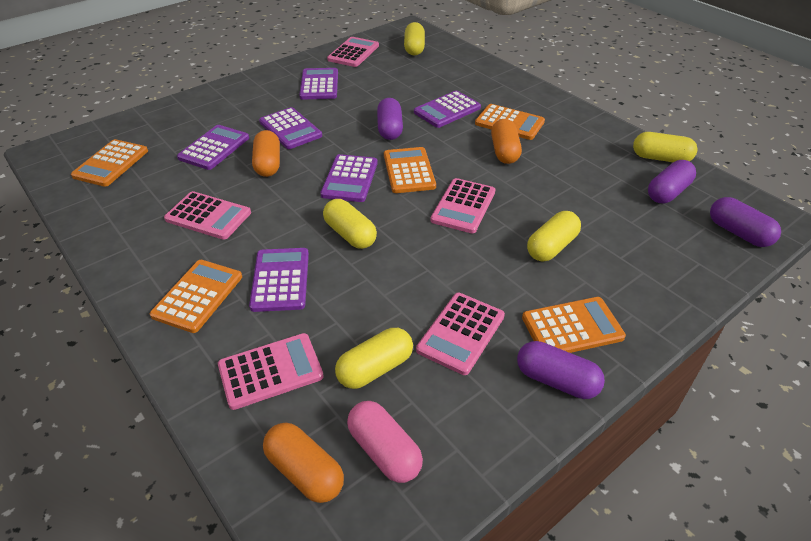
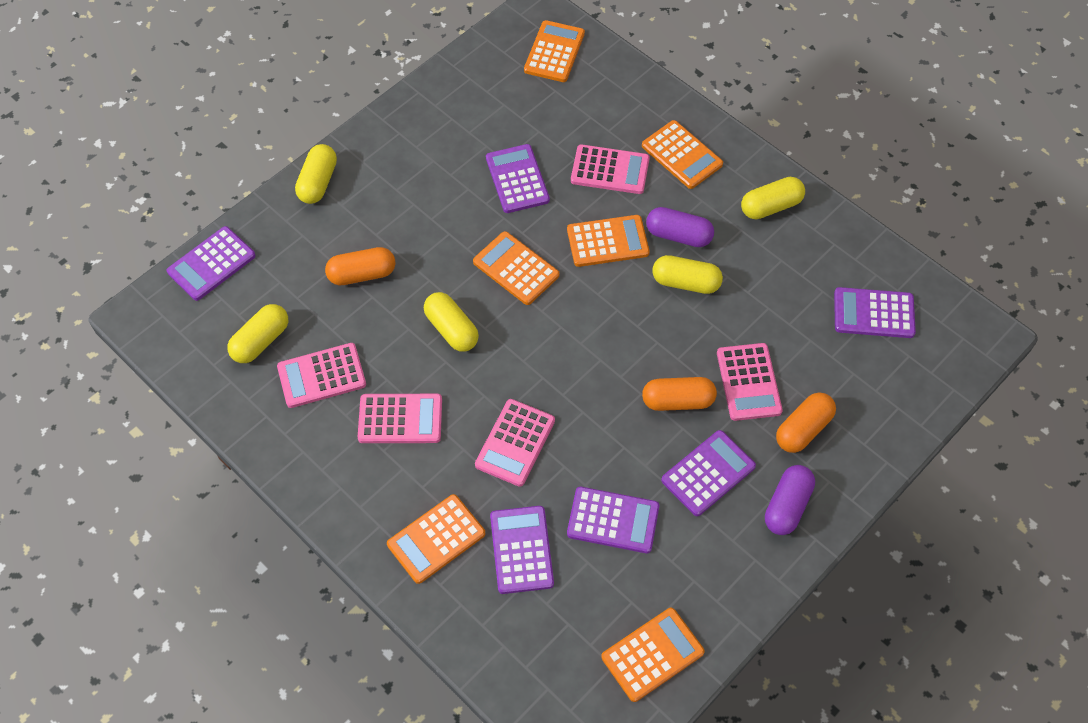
orange calculator: [71,139,148,187] [150,260,242,333] [384,147,436,193] [475,104,545,140] [522,297,626,353] = 5 -> [387,494,485,584] [473,231,560,305] [524,20,585,82] [567,215,650,267] [601,608,705,702] [642,120,723,189] = 6
pink capsule: [347,401,423,483] = 1 -> none = 0
purple capsule: [377,98,403,140] [517,341,605,399] [648,160,696,203] [710,197,781,247] = 4 -> [646,207,714,247] [765,465,815,535] = 2

